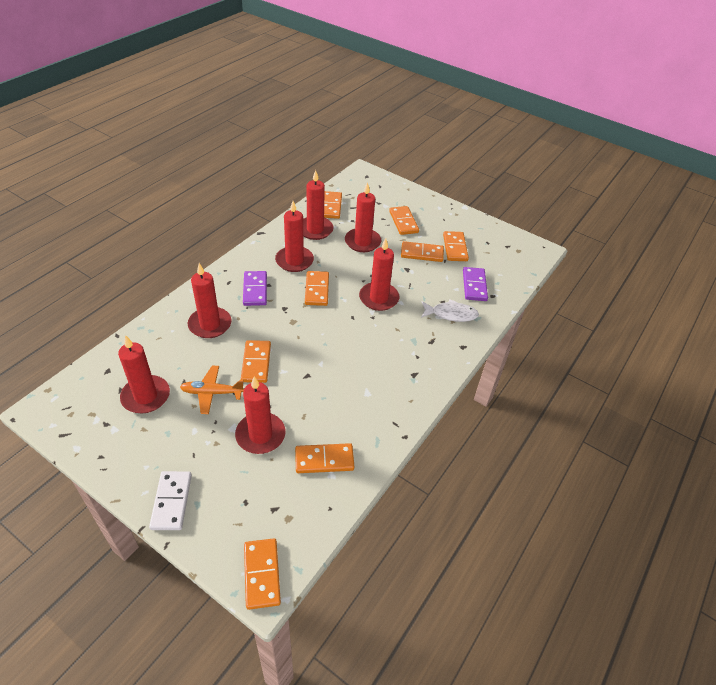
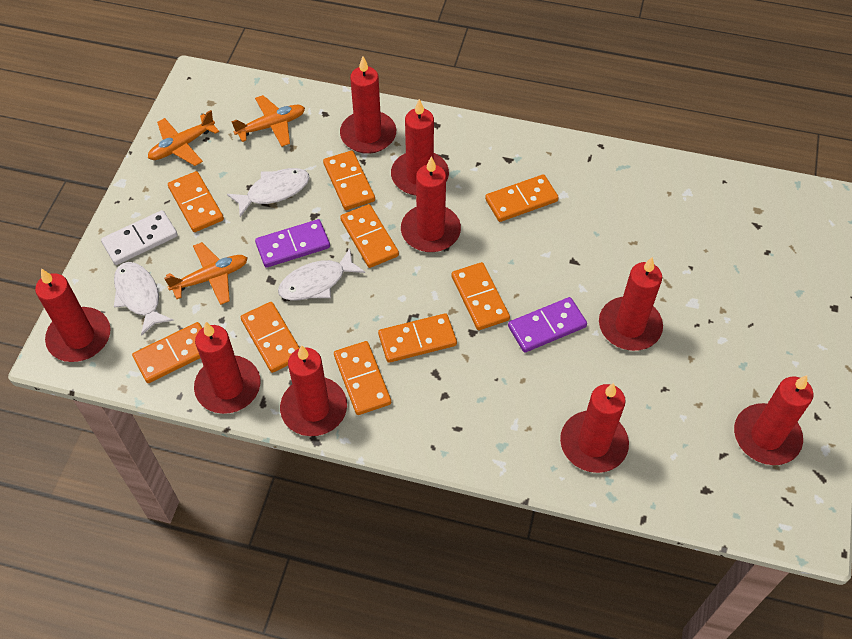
orange domino: [241,340,271,383] [244,538,281,610] [295,443,355,473] [305,271,329,306] [324,191,342,219] [389,206,419,235] [401,241,444,262] [443,231,469,261] = 8 -> [132,322,202,383] [168,171,224,232] [241,302,300,373] [323,151,375,210] [334,341,391,415] [340,204,399,268] [378,313,457,363] [451,262,510,330] [485,174,559,222] = 9
orange plane: [180,366,244,414] = 1 -> [148,110,219,166] [164,242,247,305] [231,95,305,147] = 3
red candle: [118,335,170,413] [188,263,232,338] [235,376,286,454] [275,201,314,272] [303,170,333,240] [345,182,381,252] [359,238,399,311] = 7 -> [35,269,110,362] [194,322,260,414] [280,345,347,436] [340,56,396,154] [391,99,449,196] [401,156,461,252] [560,383,629,473] [599,257,663,351] [734,375,814,465] = 9
white fish: [421,299,479,322] = 1 -> [114,262,174,336] [227,168,310,217] [278,248,365,300] = 3

